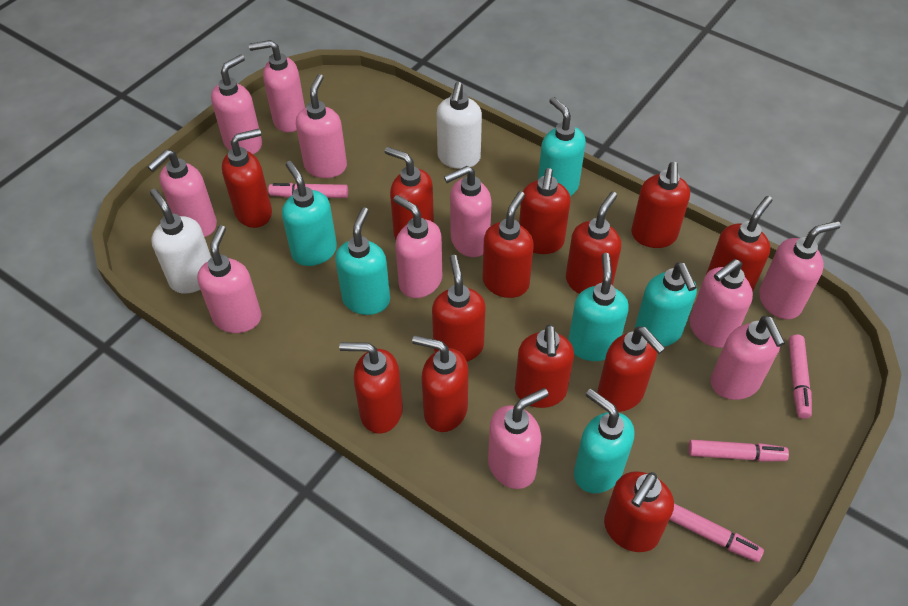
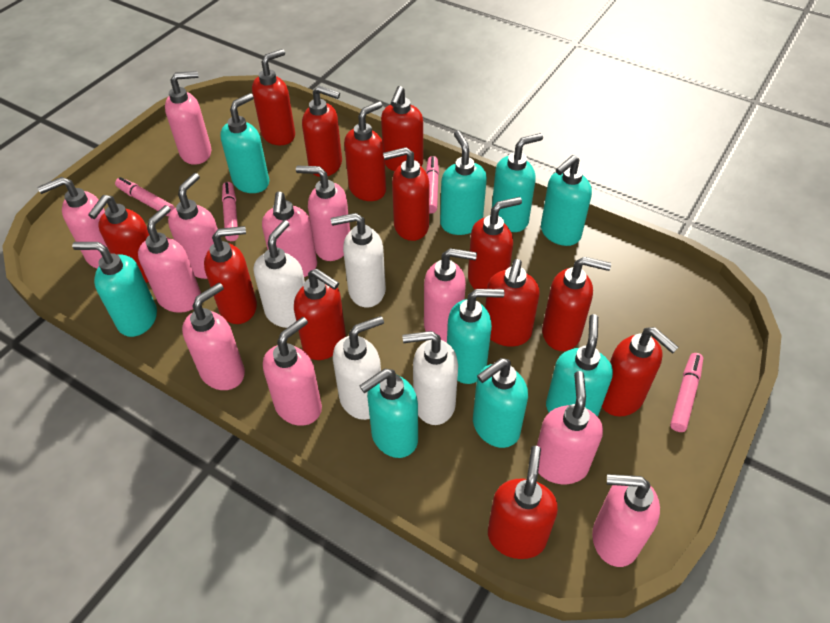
turquoise soap dispenser: [282,161,337,266] [335,207,390,315] [538,97,586,196] [568,253,629,361] [574,389,634,493] [634,262,697,347] = 6 -> [72,242,157,337] [220,93,269,193] [359,369,418,458] [440,131,487,235] [447,289,504,384] [473,358,528,448] [492,133,543,232] [541,155,592,246] [546,314,613,417] = 9
white soap dispenser: [150,189,211,294] [437,82,482,169] = 2 -> [254,220,305,328] [331,213,386,307] [333,316,384,420] [402,331,458,425] = 4

